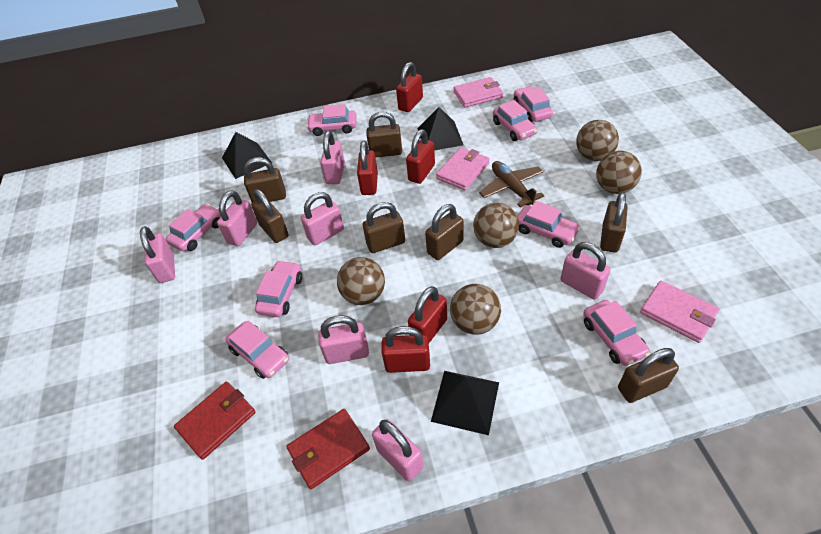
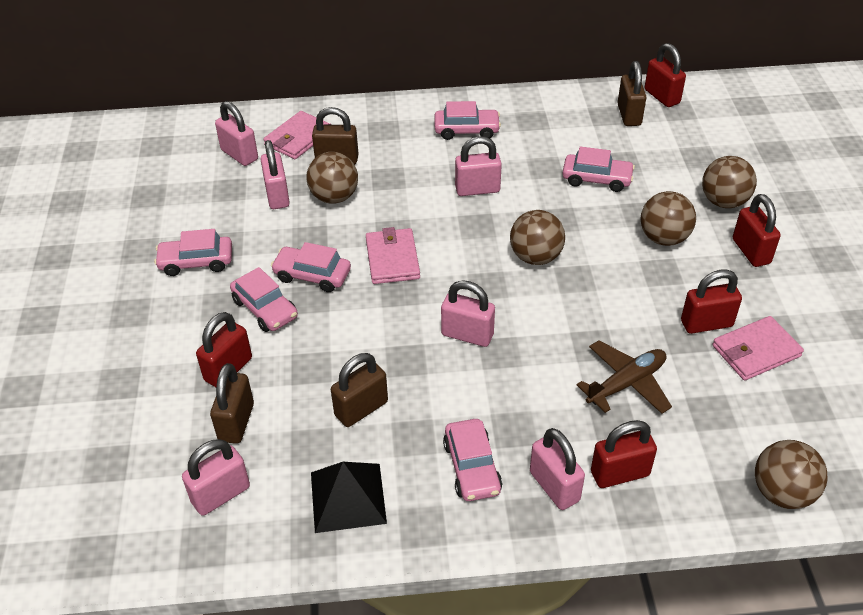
black pyramid: [222,132,272,179] [417,107,463,150] [431,371,499,435] = 3 -> [311,462,387,533] = 1
brown padlock: [244,157,286,202] [251,189,289,243] [363,202,405,253] [366,112,402,157] [425,204,463,260] [600,192,628,253] [618,348,679,403] = 7 -> [210,363,254,444] [312,107,358,164] [331,353,388,427] [618,61,647,126] = 4
pink car: [166,204,221,251] [226,320,289,379] [255,260,302,317] [306,104,357,136] [493,100,537,141] [514,86,553,122] [517,201,580,248] [583,300,650,366] = 8 -> [154,229,232,276] [230,267,298,332] [271,242,351,292] [434,101,501,140] [443,419,502,501] [562,146,635,192] = 6
pink padlock: [140,226,175,283] [217,190,257,246] [301,192,344,245] [318,315,369,364] [320,131,345,184] [372,419,424,481] [561,242,611,300] = 7 -> [182,439,250,516] [215,101,258,166] [260,140,290,209] [441,280,495,347] [455,136,502,196] [530,428,585,510] = 6
red wallet: [174,382,255,460] [286,409,370,489] = 2 -> none = 0

